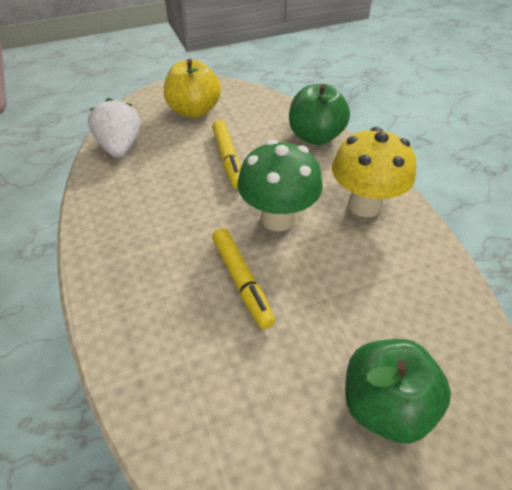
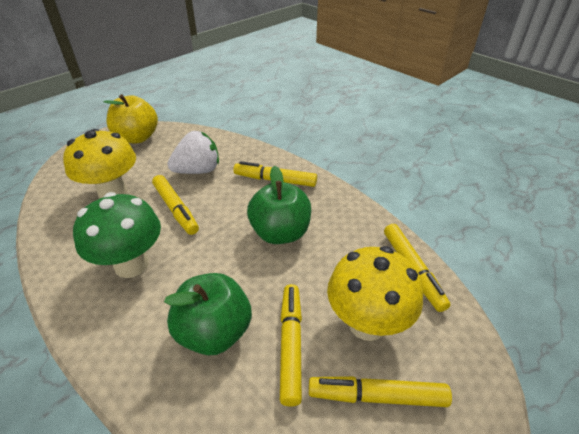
yellow marker: [212,120,241,189] [212,228,275,329] = 2 -> [152,175,199,235] [233,161,317,187] [280,284,302,407] [309,376,452,407] [384,224,451,312] = 5
yellow mushroom: [332,127,417,217] = 1 -> [63,129,136,199] [327,246,423,341] = 2

